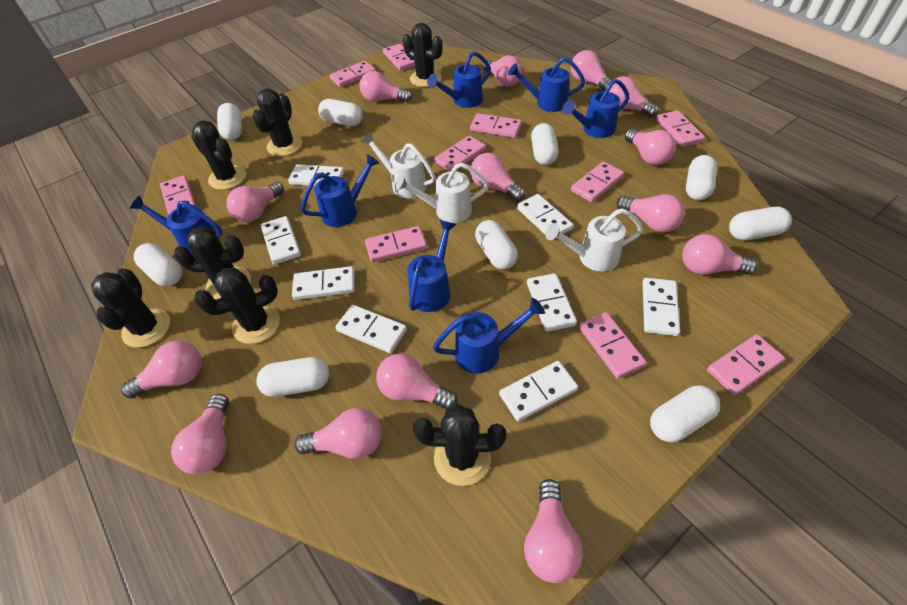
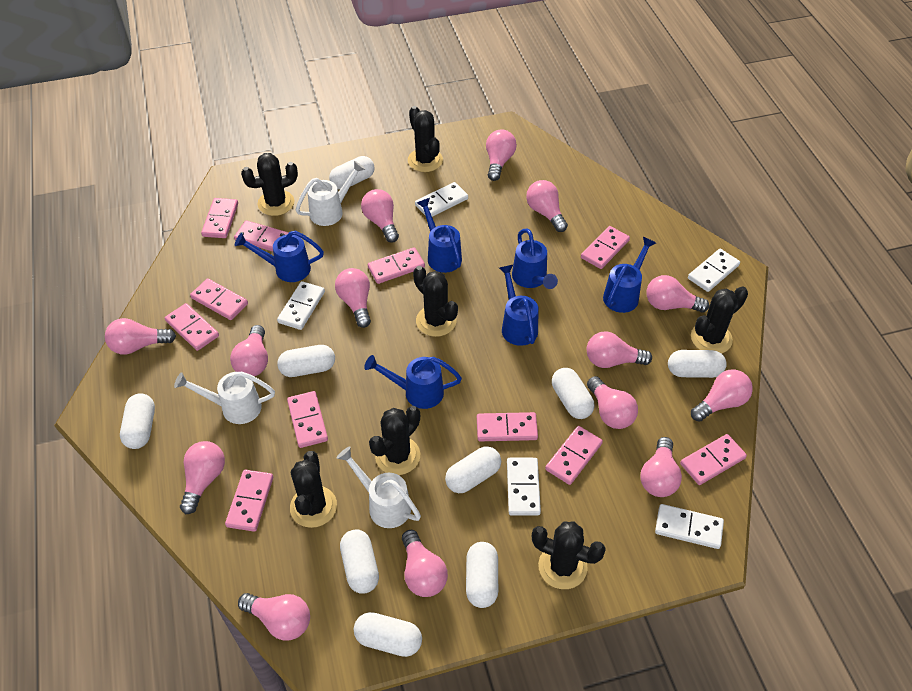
blue watering can: [130,196,223,257] [301,154,379,227] [407,220,457,312] [427,51,491,108] [433,298,545,373] [508,57,585,112] [562,79,629,138] = 7 -> [235,231,324,282] [364,355,462,409] [417,198,462,273] [499,265,538,346] [512,229,558,289] [603,237,656,313] = 6
pink domino: [160,175,196,214] [330,61,376,87] [365,226,427,262] [383,44,415,71] [435,136,486,171] [470,113,522,138] [571,161,624,202] [579,312,647,379] [656,110,705,147] [707,334,785,395] = 10 -> [165,303,219,351] [190,278,248,320] [201,198,238,238] [225,470,273,532] [234,220,289,251] [287,391,328,448] [368,247,425,284] [477,412,538,441] [545,426,603,485] [581,226,630,269] [680,434,747,485] = 11
white domino: [261,216,301,265] [288,164,344,186] [292,266,355,300] [335,305,407,353] [499,361,578,422] [517,194,573,234] [527,273,577,332] [643,278,680,336] = 8 -> [277,281,325,330] [415,182,468,217] [507,458,541,515] [655,504,724,549] [688,249,740,292] = 5

